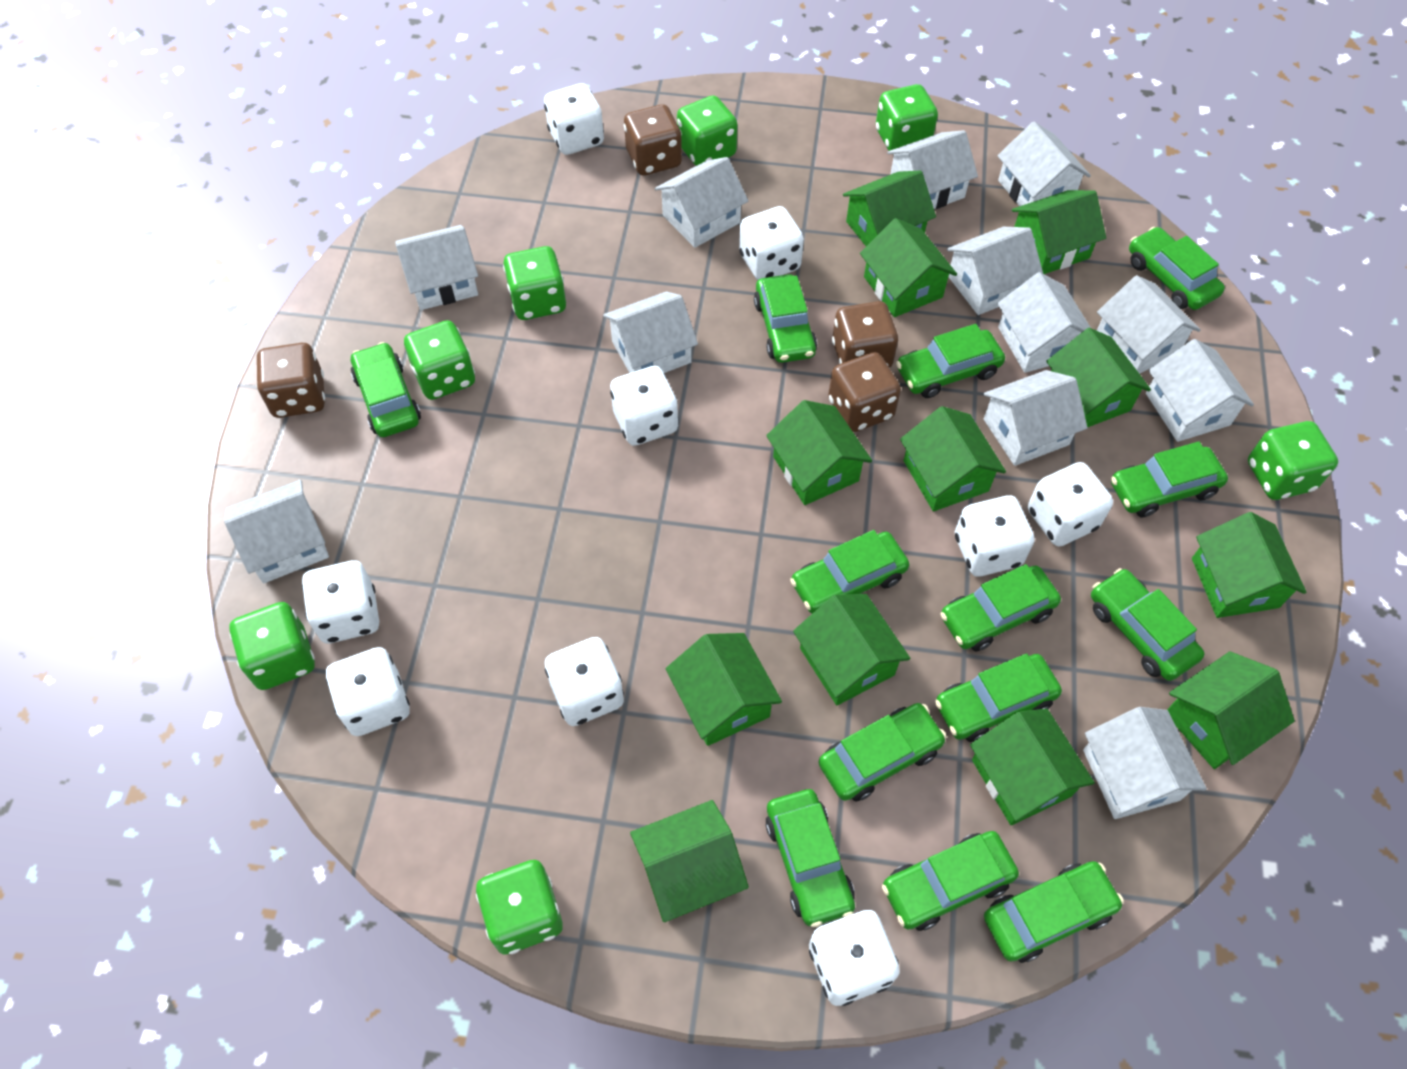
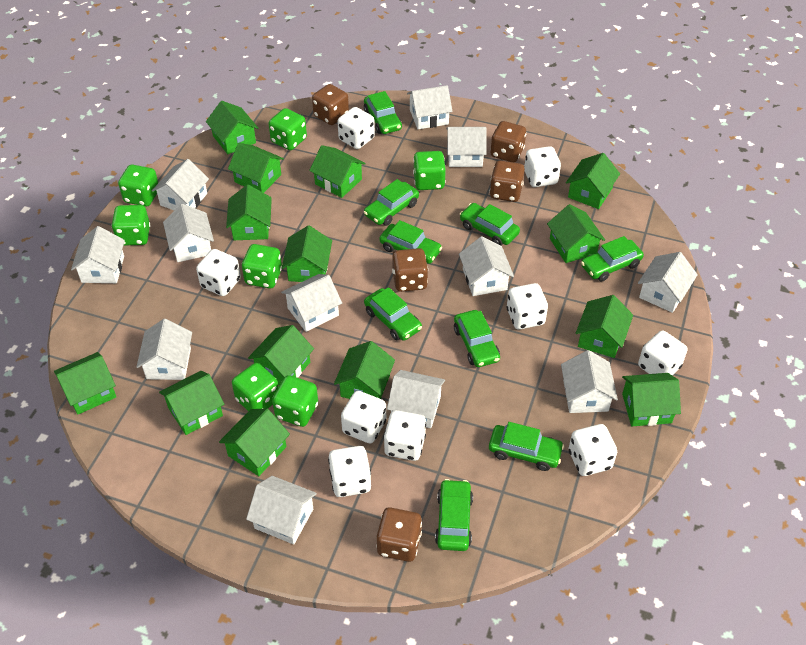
brown dice: [256,343,325,418] [624,104,682,175] [828,352,901,432] [832,301,898,368] = 4 -> [312,84,349,125] [377,507,422,562] [392,248,428,292] [490,121,526,162] [490,160,525,202] = 5
green car: [351,342,421,437] [754,274,817,363] [765,789,855,927] [790,530,909,614] [819,703,947,802] [882,831,1019,931] [896,324,1005,398] [935,653,1062,742] [941,564,1061,652] [984,861,1124,963] [1091,568,1204,681] [1111,442,1228,518] [1129,227,1225,310] = 13 -> [364,91,402,134] [364,179,419,226] [364,287,422,341] [379,220,442,264] [435,479,473,551] [454,310,500,367] [460,203,520,245] [489,422,564,471] [581,236,644,281] = 9
green house: [630,800,749,922] [666,633,782,746] [766,400,872,505] [793,594,910,705] [843,170,936,246] [860,218,957,317] [900,406,1006,511] [970,709,1095,825] [1012,190,1106,274] [1046,328,1151,427] [1167,651,1295,769] [1192,512,1307,618] = 12 -> [54,352,116,415] [159,371,224,435] [206,101,258,154] [219,409,290,476] [226,185,272,240] [228,143,284,193] [248,325,314,386] [282,225,332,282] [309,145,366,198] [334,341,395,399] [547,204,605,263] [566,153,620,209] [576,295,633,358] [622,373,681,426] = 14

